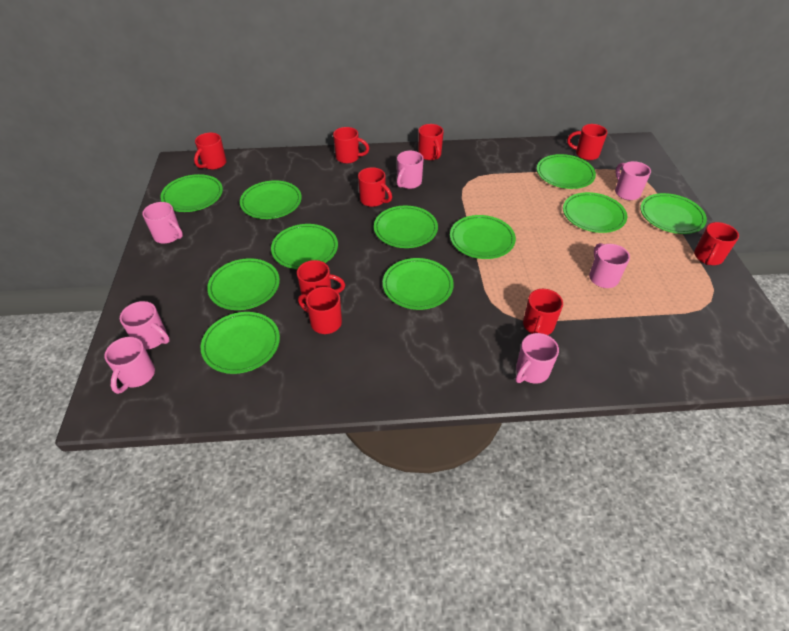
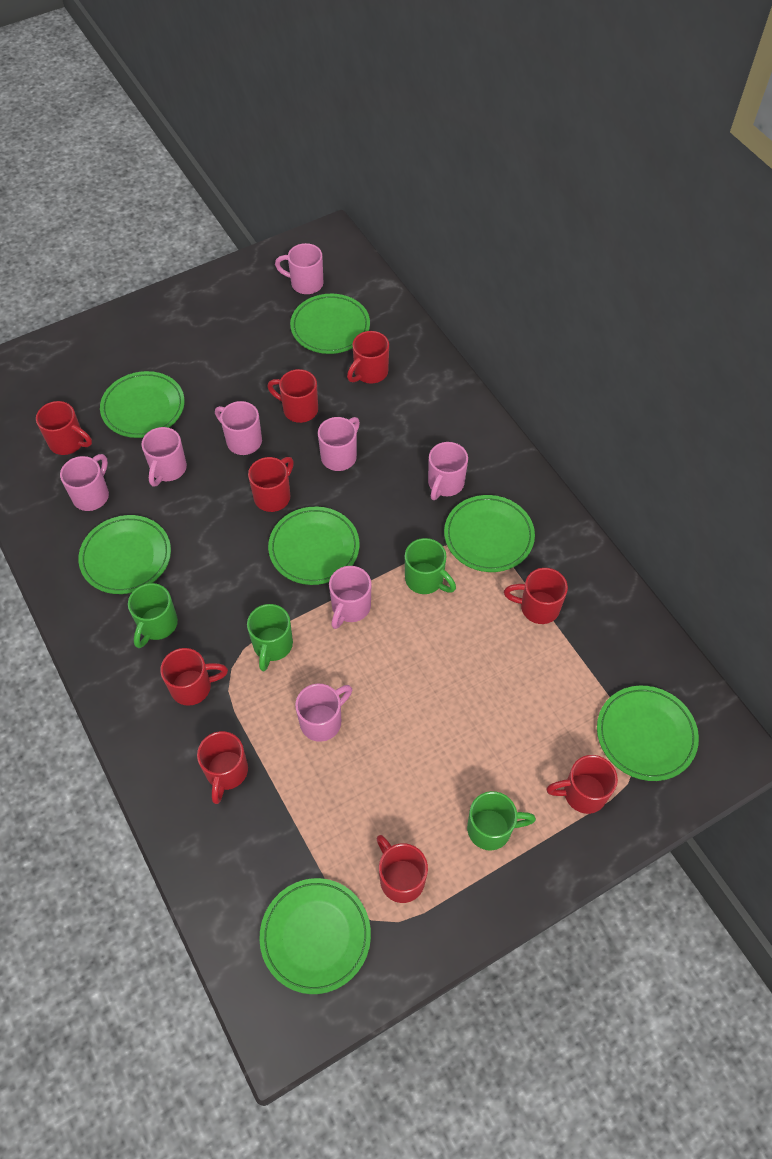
green mug: none = 0 -> [128,583,178,648] [247,604,293,671] [405,538,456,594] [467,791,536,851] = 4
green plate: [160,174,223,212] [201,312,280,374] [207,258,280,310] [240,180,302,219] [271,224,338,269] [374,206,438,248] [383,258,454,310] [450,215,516,259] [537,154,596,189] [563,192,627,233] [640,193,707,234] = 11 -> [78,515,171,594] [100,371,184,438] [259,878,371,994] [268,507,360,585] [290,294,370,354] [444,495,535,572] [597,686,699,781] = 7
pink mug: [104,337,155,394] [120,301,170,350] [142,202,183,244] [397,151,424,189] [516,333,559,384] [589,243,630,288] [615,161,651,200] = 7 -> [60,454,109,511] [141,427,187,487] [215,401,262,455] [275,243,324,294] [295,684,352,742] [318,417,360,471] [329,566,371,629] [428,442,468,500] = 8

